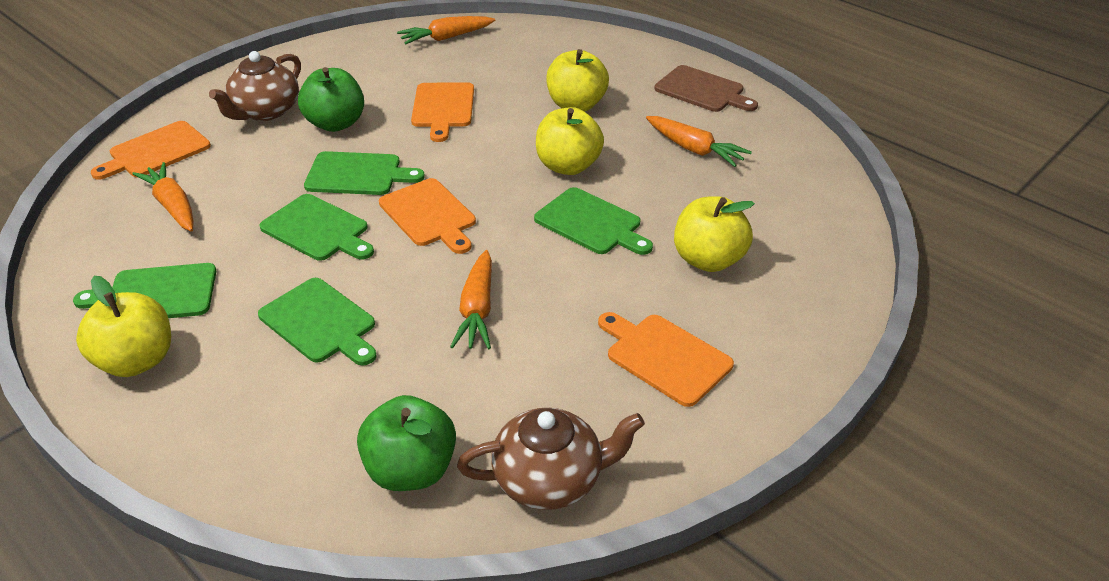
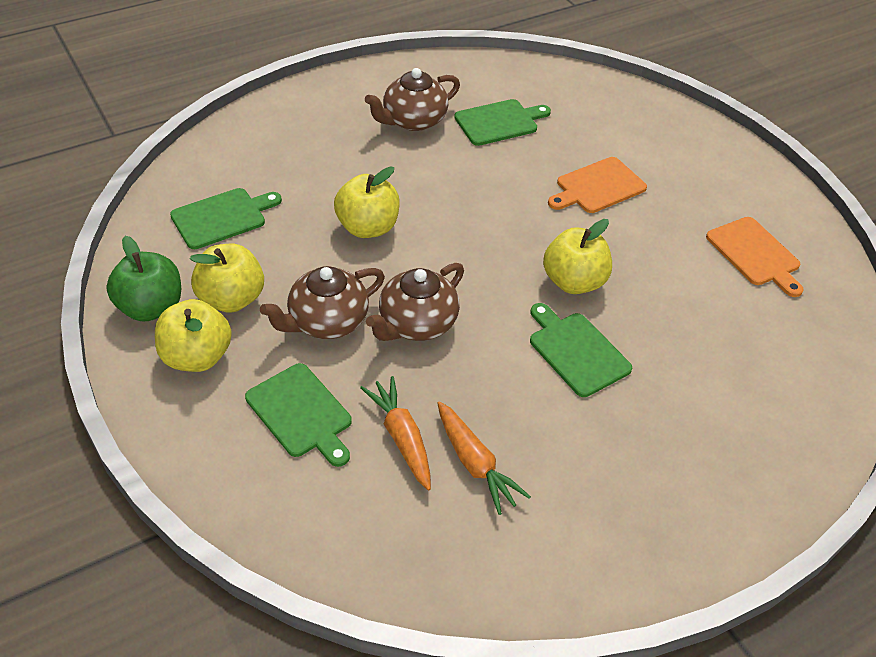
brown cutting board: [655,65,758,112] = 1 -> none = 0
brown teapot: [209,51,301,121] [457,408,645,510] = 2 -> [260,266,385,339] [365,68,460,131] [366,263,464,341] = 3
green apple: [298,67,364,132] [357,395,456,491] = 2 -> [106,236,181,321] = 1
green cutting board: [73,263,216,318] [258,278,377,366] [260,194,374,261] [304,151,425,195] [534,187,653,255] = 5 -> [170,188,282,249] [245,363,352,467] [454,99,551,146] [530,303,632,397] = 4
orange carrot: [132,162,194,232] [397,16,495,45] [450,250,492,349] [646,116,752,167] = 4 -> [360,376,431,491] [437,401,531,515] = 2
orange cutting board: [91,121,211,180] [379,178,476,254] [411,82,474,142] [598,312,734,407] = 4 -> [548,157,647,213] [706,217,804,297] = 2

